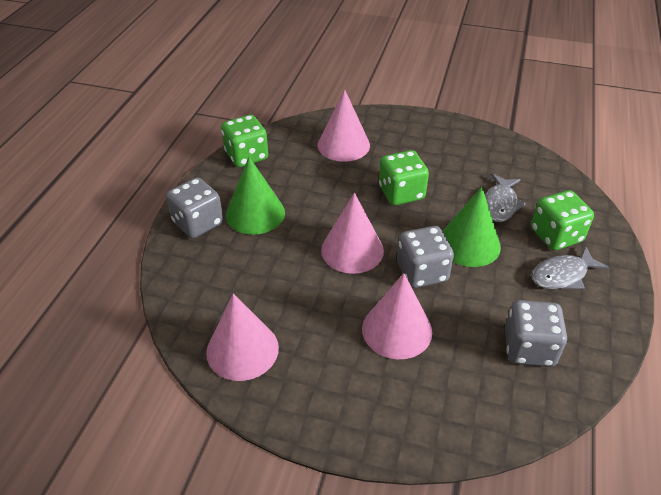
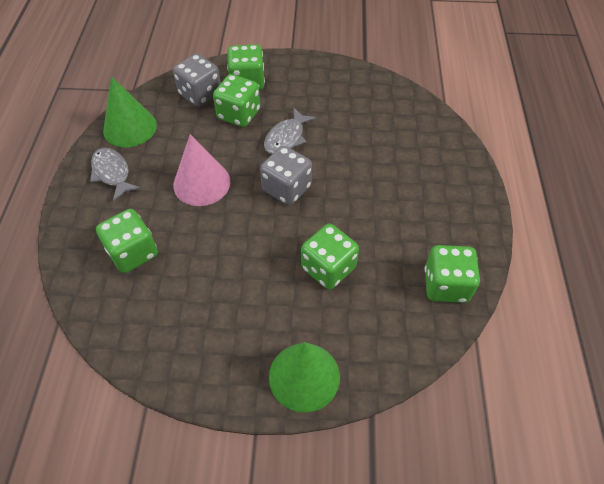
green dice: [221,115,268,167] [379,150,429,205] [531,190,594,250] = 3 -> [96,209,158,273] [213,74,260,127] [227,44,265,90] [301,223,359,290] [425,245,480,303] = 5
grey dice: [166,177,223,238] [397,226,454,288] [505,300,567,367] = 3 -> [173,54,221,107] [260,146,312,205] = 2
pink cone: [206,293,279,381] [317,90,370,162] [321,193,384,274] [362,273,432,359] = 4 -> [173,134,231,206] = 1

